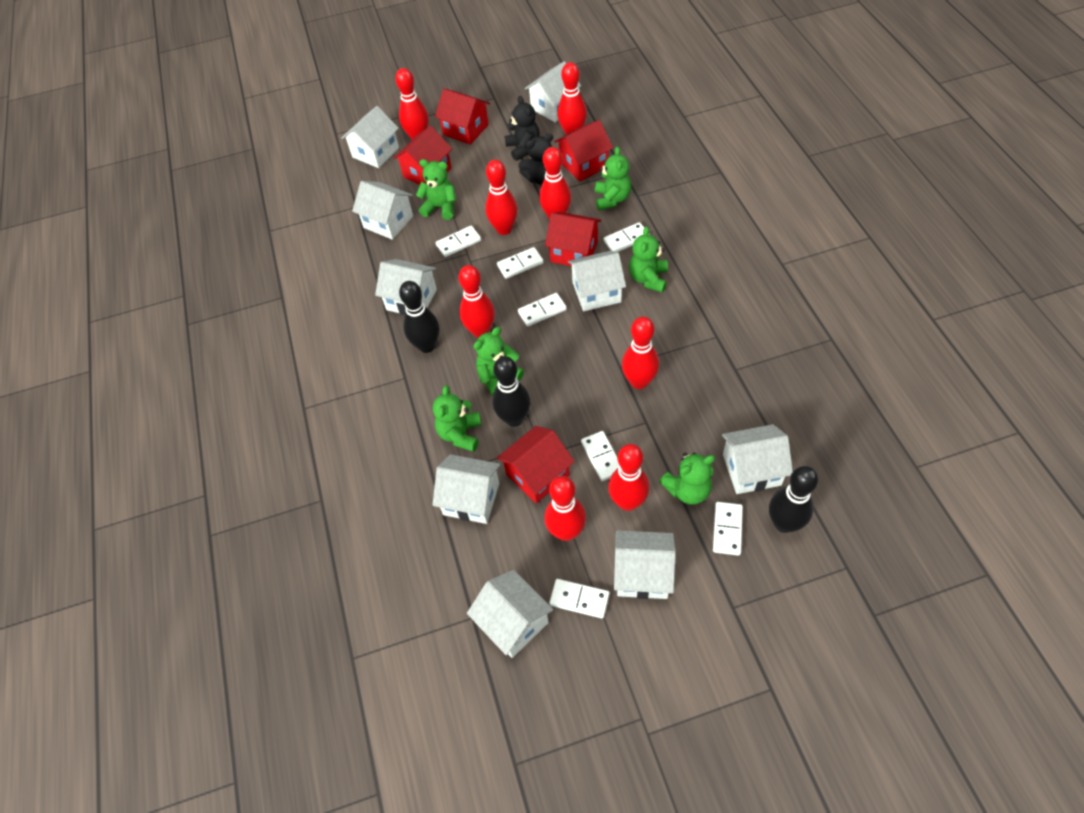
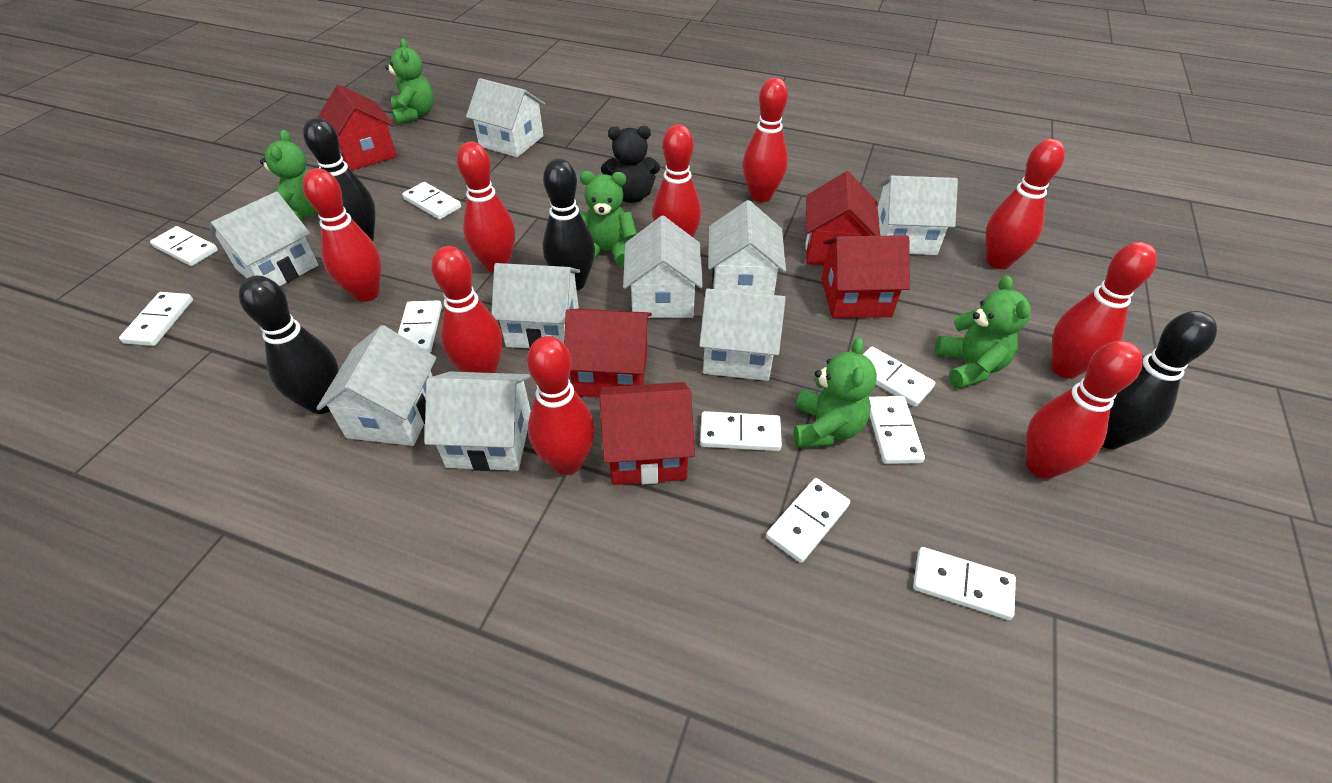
black bowling pin: [399,281,439,353] [492,356,530,427] [769,466,818,533] = 3 -> [239,276,339,414] [303,118,376,241] [543,159,595,291] [1102,311,1217,449] = 4
black teddy bear: [505,96,540,161] [518,134,553,185] = 2 -> [601,126,660,203] = 1
green teddy bear: [416,159,456,220] [433,385,481,452] [473,327,524,396] [595,146,631,211] [629,226,668,292] [659,453,715,505] = 6 -> [260,130,318,221] [385,39,434,124] [579,171,637,267] [794,337,877,448] [935,275,1031,389] = 5
red bowling pin: [395,68,429,140] [459,265,495,338] [485,160,518,235] [539,147,571,220] [544,476,586,541] [557,62,587,135] [608,444,650,511] [622,316,659,389] = 8 -> [303,168,381,302] [431,246,503,373] [457,141,515,273] [527,336,595,475] [652,124,701,237] [743,78,788,202] [986,139,1065,269] [1026,341,1143,479] [1051,242,1157,379] = 9
white domino: [436,226,481,257] [497,247,544,279] [518,293,567,327] [549,579,609,619] [581,431,619,481] [604,222,650,252] [713,502,743,556] = 7 -> [119,292,193,346] [150,226,218,266] [398,300,442,353] [402,182,461,219] [700,411,782,451] [766,478,850,563] [863,347,935,407] [869,396,925,464] [913,547,1016,620] = 9

